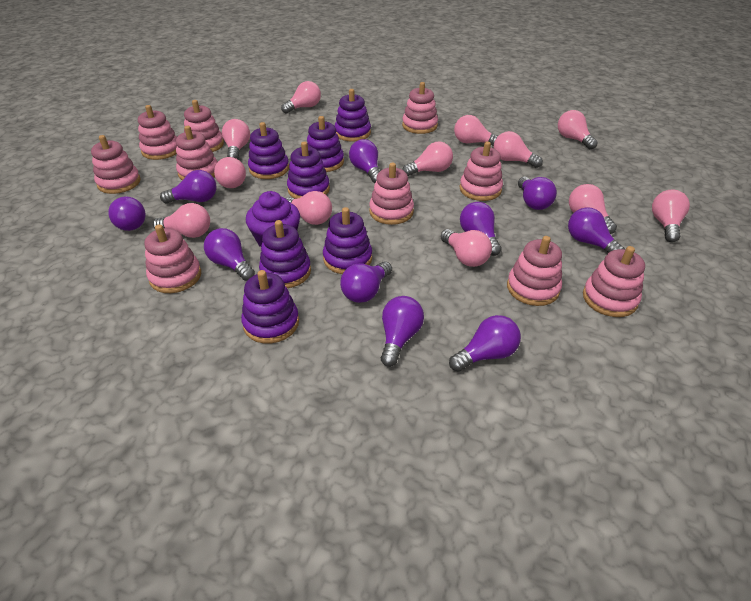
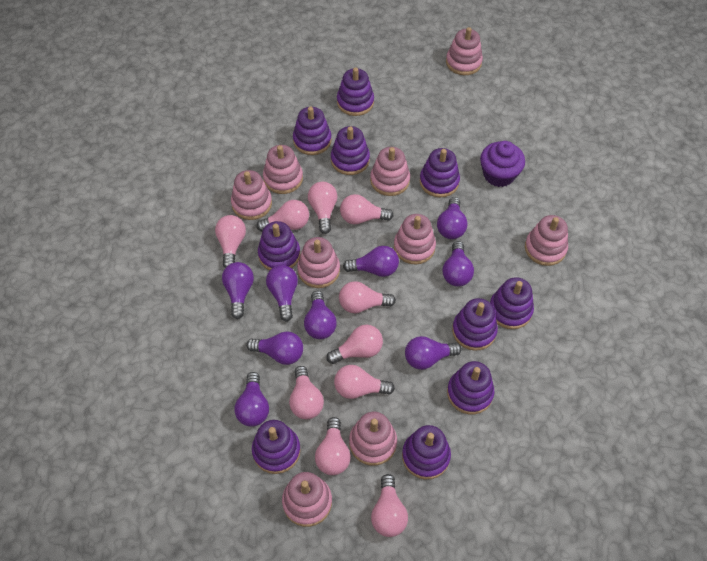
pink light bulb: [153,203,210,238] [214,157,246,188] [222,119,250,159] [281,81,321,114] [285,191,332,225] [402,141,453,176] [441,229,492,267] [454,115,498,146] [494,131,543,168] [558,110,598,149] [569,184,617,234] [652,190,690,242] = 12 -> [215,215,246,268] [256,200,309,232] [289,366,324,419] [308,182,337,234] [315,417,351,475] [326,325,383,364] [334,365,395,399] [339,281,396,313] [340,194,394,224] [371,474,408,537] = 10
pink stacking toy: [91,135,140,194] [138,105,177,160] [144,224,201,293] [176,126,217,180] [184,100,224,152] [369,163,414,225] [402,82,438,134] [460,141,503,201] [507,236,562,306] [583,246,645,317] = 10 -> [231,170,272,220] [263,145,303,194] [282,472,332,527] [297,237,340,288] [349,412,397,466] [370,147,410,196] [394,214,436,264] [446,27,483,75] [525,215,568,266] = 9
purple light bulb: [108,196,145,231] [160,170,216,204] [204,228,255,281] [340,261,392,303] [349,139,380,183] [381,296,424,367] [449,315,521,372] [460,202,502,256] [518,177,557,210] [568,207,625,253] = 10 -> [222,262,254,319] [235,372,269,427] [246,332,303,365] [266,265,298,322] [304,291,337,339] [343,246,399,277] [405,336,462,370] [437,197,467,239] [443,241,474,286] = 9
purple stacking toy: [241,270,299,344] [248,122,289,179] [259,220,311,288] [287,142,330,199] [307,116,344,172] [323,207,372,274] [335,89,371,142] = 7 -> [252,420,301,474] [258,221,300,270] [293,107,332,155] [331,126,370,175] [337,68,374,116] [402,425,451,479] [420,148,460,197] [447,361,494,414] [452,298,498,351] [490,277,534,329] = 10

